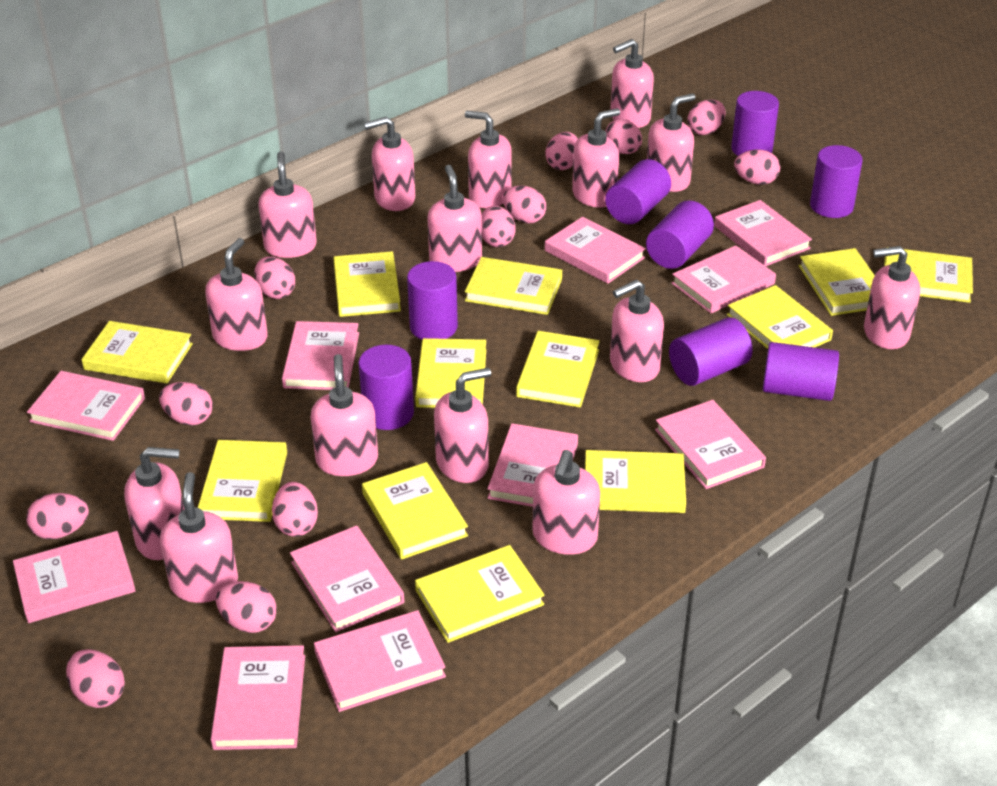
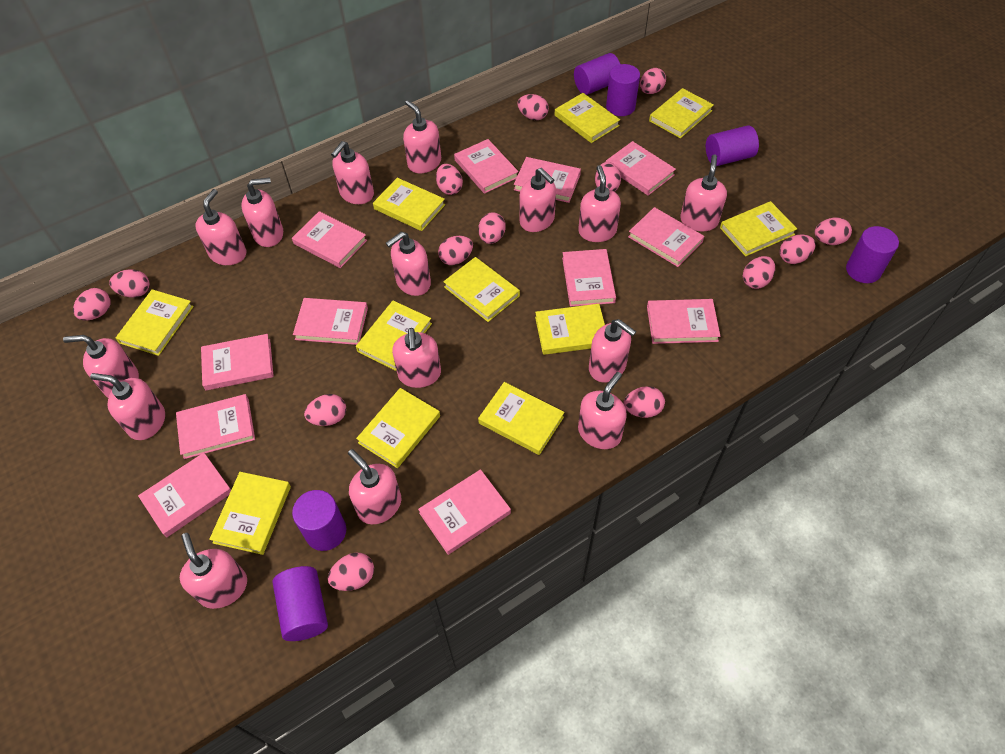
pink book: [13,531,136,623] [27,371,145,441] [211,645,305,750] [282,321,359,390] [290,525,404,632] [314,610,446,712] [487,423,578,507] [545,217,646,284] [655,400,766,489] [672,245,776,313] [714,200,812,266] = 11 -> [138,453,231,537] [176,394,255,459] [201,334,274,391] [292,211,367,268] [293,298,368,345] [418,469,511,555] [454,139,519,194] [514,157,581,203] [562,249,616,307] [606,141,676,196] [628,207,704,267] [647,299,720,344] = 12
pink egg: [26,493,89,539] [66,649,125,708] [159,382,213,425] [216,581,277,633] [254,256,295,299] [272,482,318,537] [481,206,516,247] [503,186,547,224] [545,132,578,170] [605,119,642,154] [688,100,725,135] [734,150,780,185] = 12 -> [73,288,111,321] [109,269,150,298] [304,394,346,426] [328,553,374,591] [436,164,463,195] [438,236,473,265] [478,212,506,244] [517,94,549,120] [595,162,621,192] [623,386,665,418] [640,68,666,94] [743,256,775,289] [779,235,816,264] [815,217,852,245] = 14
purple cylinder: [358,345,414,430] [407,261,458,339] [605,159,671,224] [646,200,714,269] [669,317,753,386] [731,91,779,156] [763,342,839,401] [810,145,862,218] = 8 -> [272,566,328,641] [292,490,346,551] [574,53,620,95] [606,64,640,116] [706,126,759,166] [846,226,899,283] = 6
yellow book: [81,321,193,383] [198,440,287,522] [333,251,401,317] [362,462,468,559] [415,338,486,408] [415,545,545,643] [465,257,562,315] [516,331,600,408] [585,450,686,513] [727,285,833,349] [799,248,875,316] [884,247,973,303] = 12 -> [116,289,194,356] [209,472,291,555] [356,301,432,371] [356,388,440,468] [373,178,445,231] [443,257,520,322] [478,382,564,455] [535,304,605,355] [555,93,620,143] [649,88,714,138] [720,201,797,257] = 11

